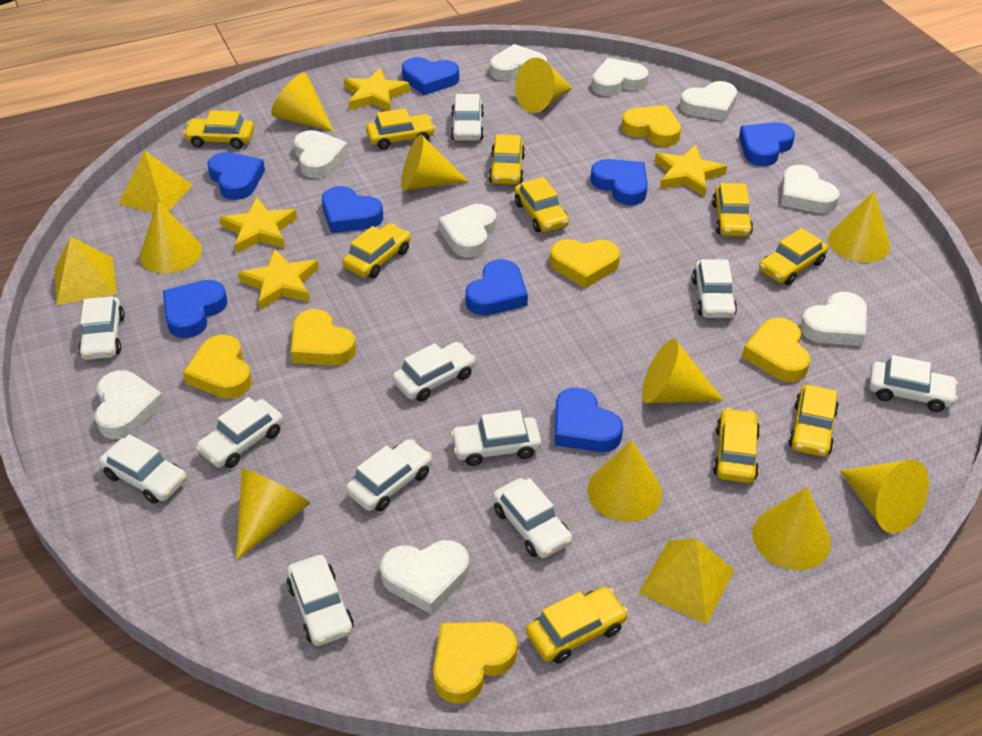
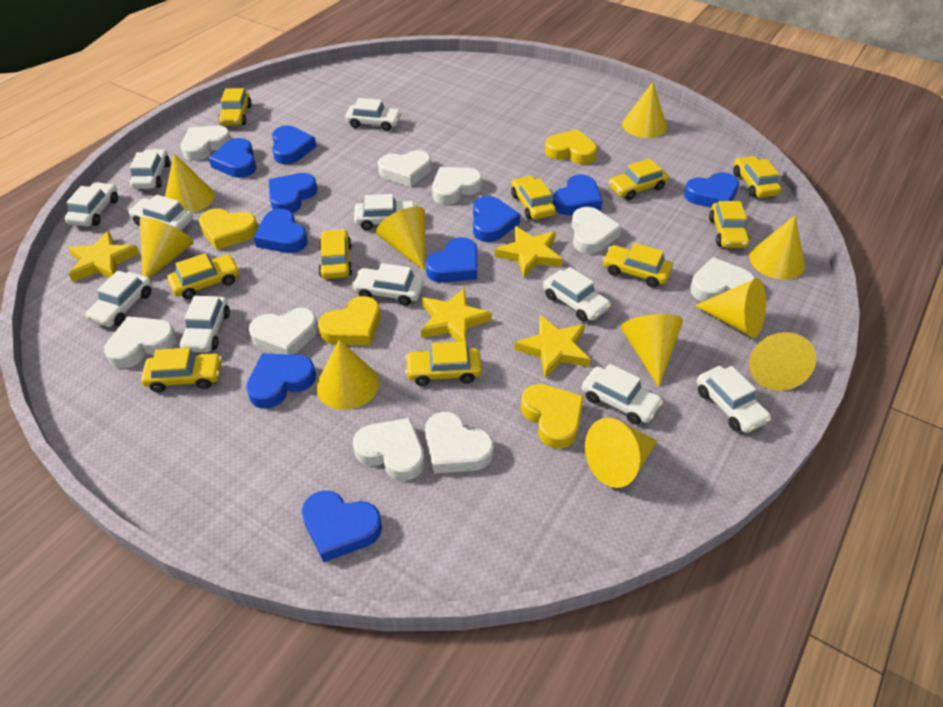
blue heart: [163,280,227,338] [207,152,265,200] [322,186,383,233] [402,57,459,95] [465,259,528,315] [555,387,623,452] [591,159,648,205] [739,122,795,166] = 8 -> [209,138,256,178] [246,353,316,409] [254,209,308,253] [269,173,317,213] [272,126,317,164] [302,490,382,562] [425,237,477,283] [473,196,520,242] [553,174,602,215] [684,172,739,208] = 10
yellow heart: [183,335,252,399] [291,309,356,366] [433,622,517,704] [550,239,620,288] [622,105,681,146] [742,318,810,382] = 6 -> [199,208,258,250] [318,296,380,345] [521,384,584,449] [545,129,597,164] = 4
yellow pyramid: [55,236,116,305] [118,151,193,213] [639,538,734,625] = 3 -> none = 0

